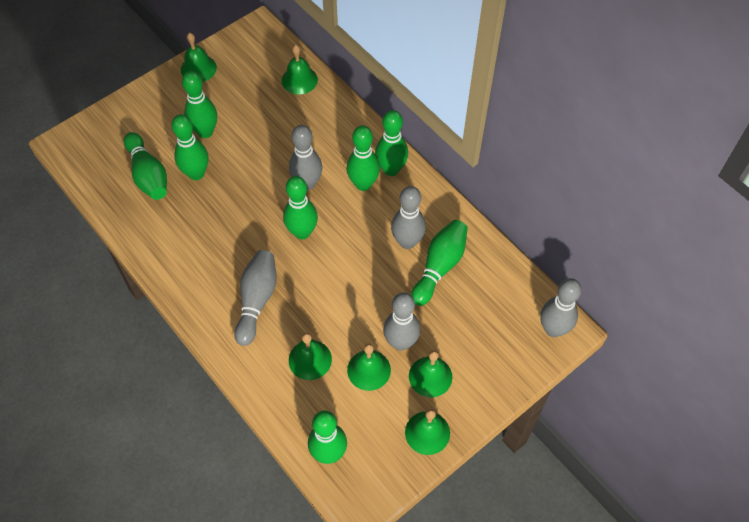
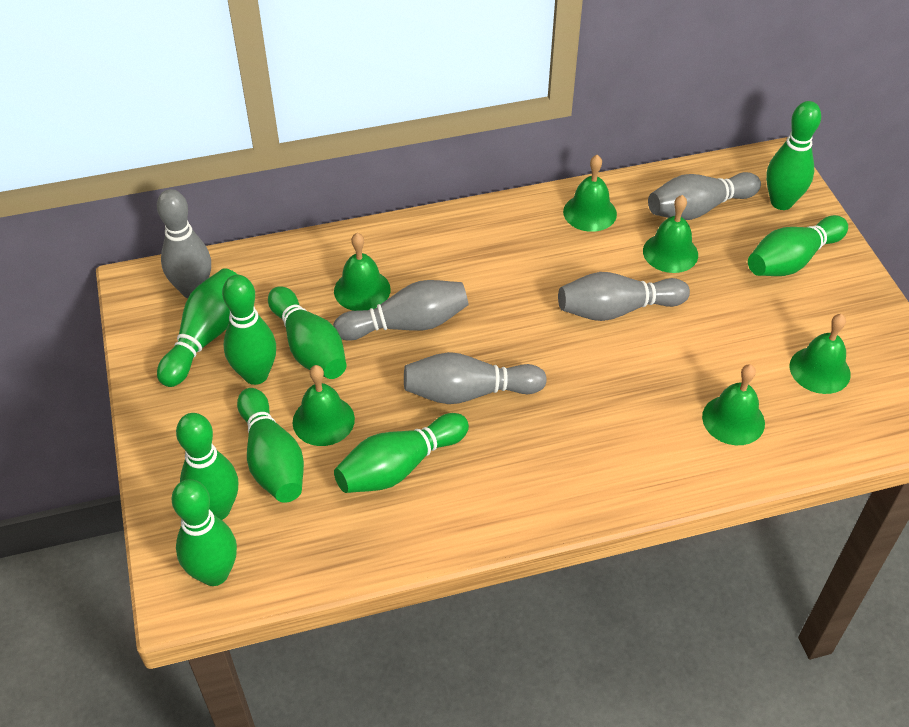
green bowling pin: [124,132,167,200] [171,114,209,180] [182,71,217,138] [283,176,318,239] [308,410,347,464] [346,125,380,191] [375,110,408,176] [411,220,468,306] = 8 -> [157,268,238,387] [172,479,237,586] [176,413,238,520] [222,275,276,385] [237,388,304,503] [268,286,346,379] [334,413,469,493] [748,215,848,276] [766,101,821,210] = 9

